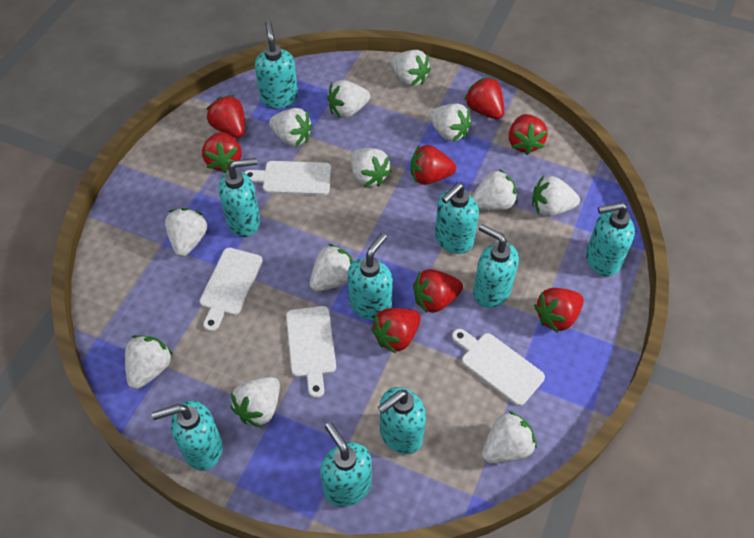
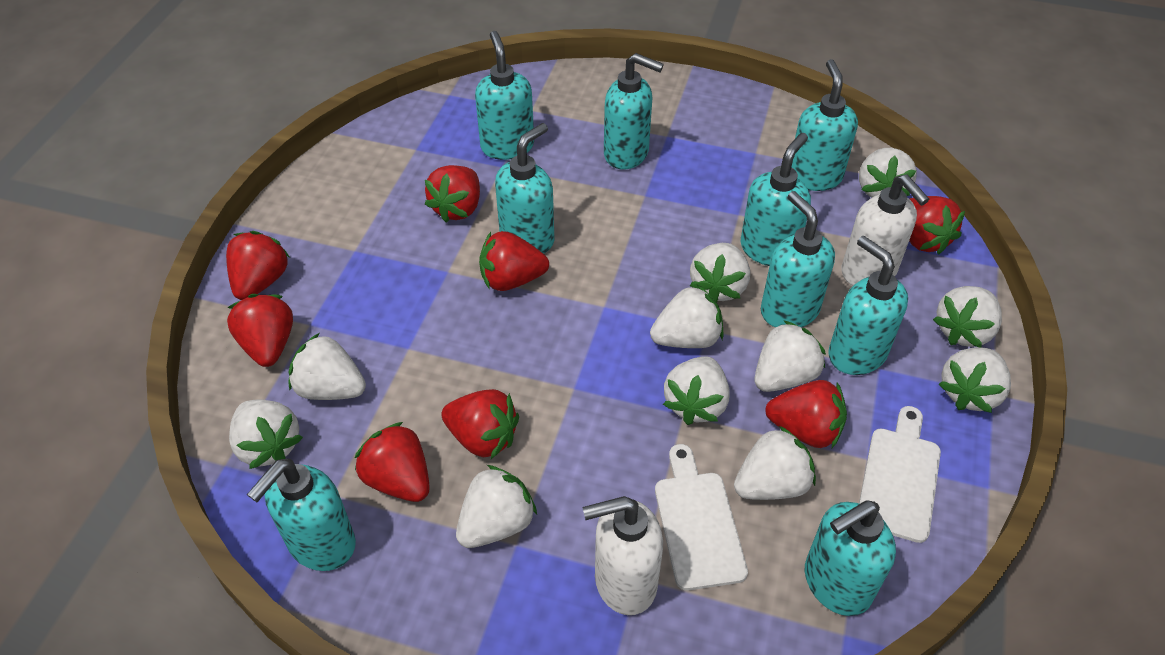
white cutting board: [200,248,263,332] [244,161,332,195] [286,306,336,398] [452,329,545,406] = 4 -> [655,444,748,591] [859,406,941,543] = 2
white soap dispenser: none = 0 -> [582,496,663,615] [841,174,929,285] = 2
white strawberry: [125,335,173,389] [165,208,207,257] [230,377,280,428] [269,108,313,147] [310,244,353,292] [327,80,370,118] [351,148,392,187] [390,50,431,87] [429,103,472,142] [472,169,517,210] [482,411,537,463] [532,175,580,217] = 12 -> [229,399,303,469] [288,333,366,400] [456,465,537,548] [650,285,724,348] [663,356,730,425] [690,243,750,303] [734,426,816,500] [754,320,826,392] [859,148,917,198] [933,286,1002,348] [938,347,1011,413] = 11

